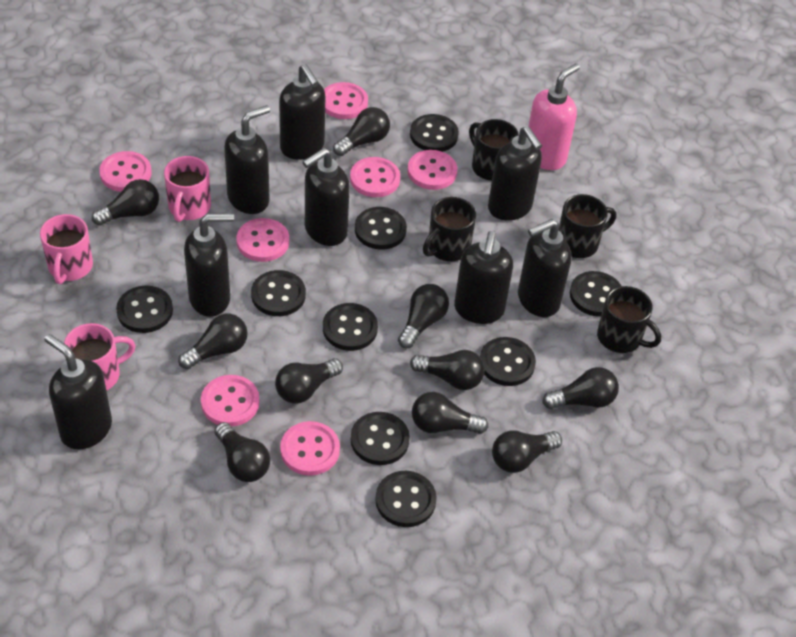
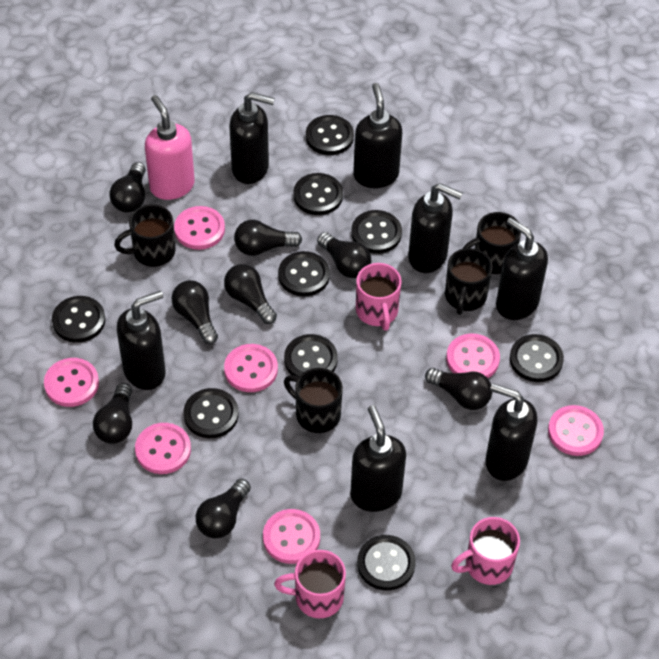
black light bulb: [92,179,159,226] [178,314,248,369] [215,422,270,482] [275,358,343,403] [333,107,390,156] [398,284,449,348] [410,350,485,390] [412,392,488,434] [492,430,562,473] [542,367,619,409] = 10 -> [93,383,132,444] [109,162,146,213] [171,280,218,344] [196,479,251,539] [224,264,277,324] [234,220,302,256] [317,232,371,278] [425,368,492,410] = 8
black soap dispenser: [44,334,112,450] [184,213,234,317] [224,105,270,214] [279,64,325,159] [303,148,350,246] [454,231,513,324] [488,127,542,220] [518,219,572,317] = 8 -> [117,291,166,390] [229,92,275,184] [350,405,406,512] [353,83,402,188] [408,183,463,273] [485,383,537,481] [496,217,548,320] = 7

